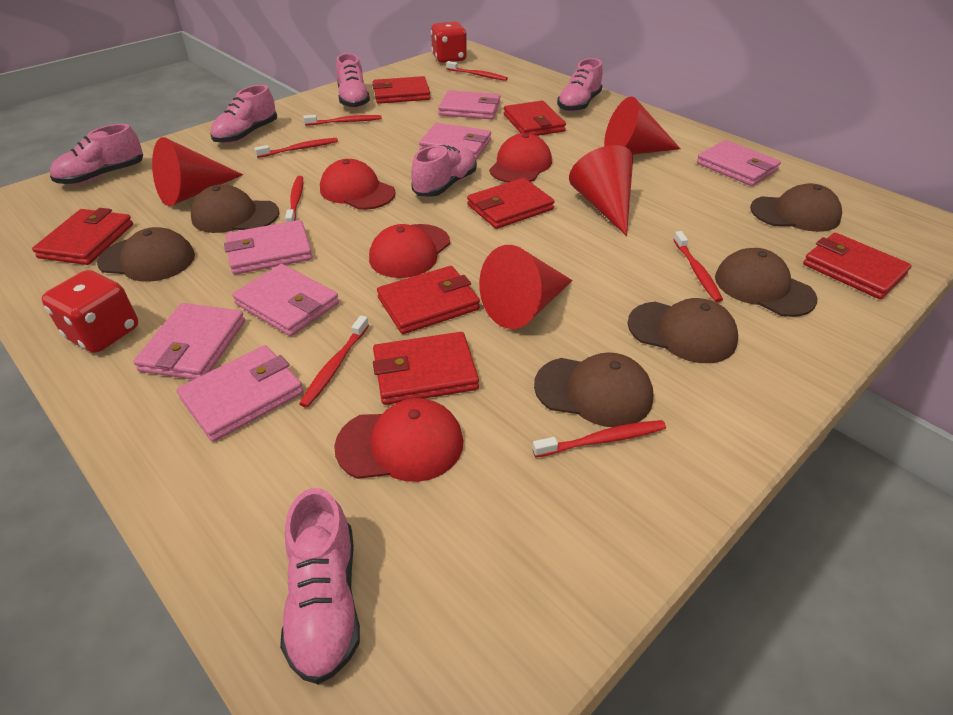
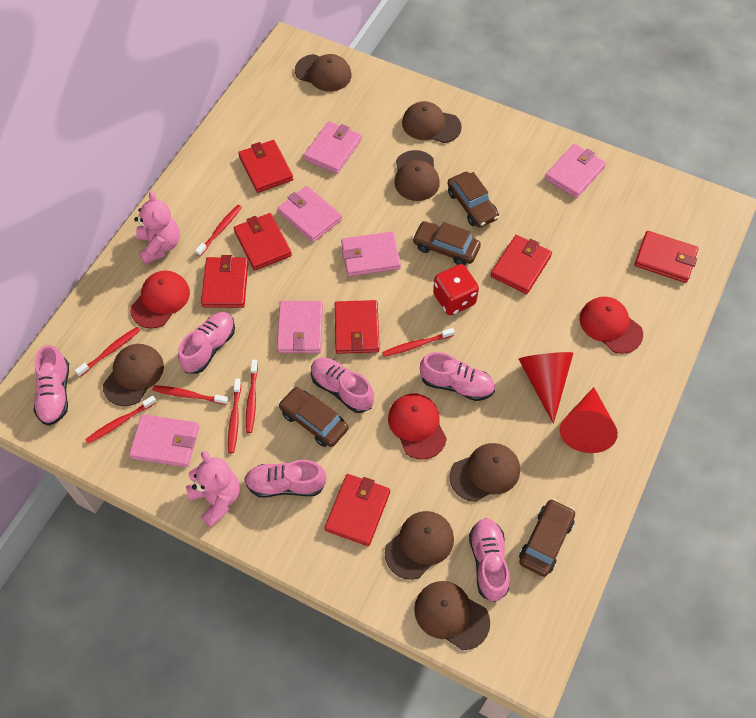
brown cap: [97,227,195,282] [191,184,279,233] [534,352,653,427] [628,298,738,363] [715,248,817,317] [750,183,842,232] = 6 -> [103,344,164,406] [295,54,352,91] [385,511,454,580] [394,150,440,201] [402,101,462,143] [414,581,490,650] [449,443,520,502] = 7
brown car: none = 0 -> [278,387,348,447] [412,221,481,265] [447,172,499,227] [519,499,575,577] = 4
pink teddy bear: none = 0 -> [134,191,180,265] [186,451,240,528] = 2
pink wallet: [133,303,245,380] [176,345,304,442] [224,220,313,275] [232,264,339,336] [419,123,491,159] [438,90,501,120] [697,140,781,186] = 7 -> [129,414,199,467] [277,301,323,353] [278,186,342,242] [304,121,362,174] [341,232,401,276] [545,144,606,198] = 6
red cap: [320,159,395,210] [334,398,463,482] [369,224,450,278] [489,133,552,183] = 4 -> [130,270,190,329] [388,394,447,460] [579,297,643,354] = 3
red cone: [152,137,243,206] [479,245,573,329] [569,145,633,236] [604,97,681,155] = 4 -> [519,352,573,424] [560,387,618,453] = 2
red dice: [42,270,138,353] [431,22,467,63] = 2 -> [433,264,479,315] = 1

